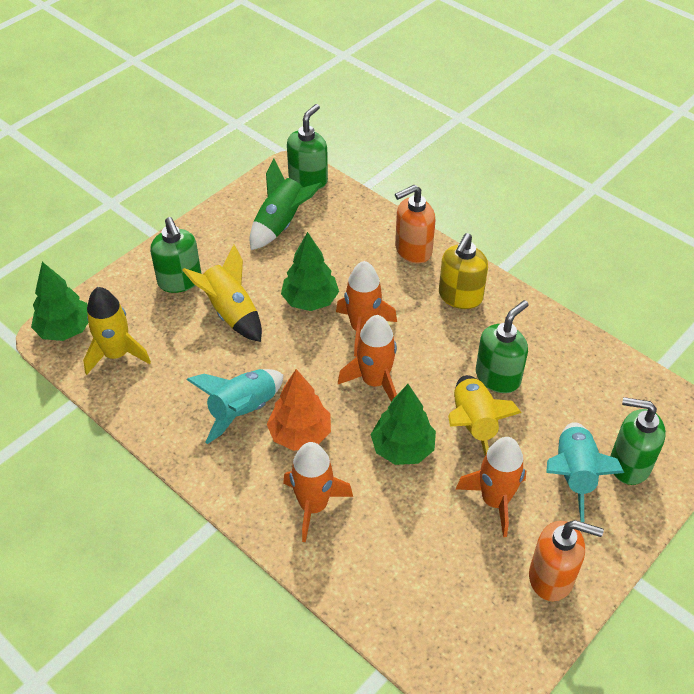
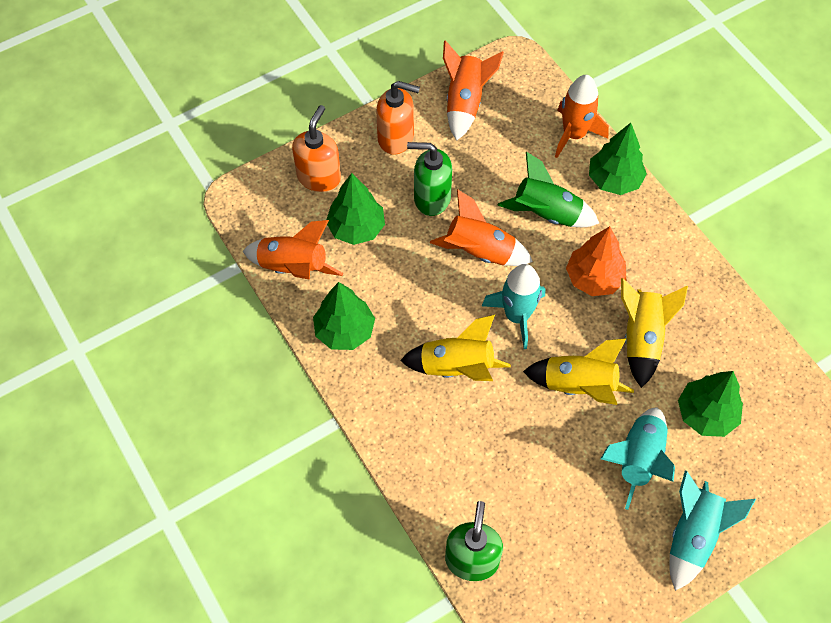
green soap dispenser: [150,217,201,293] [287,104,328,189] [476,300,529,393] [610,397,666,485] = 4 -> [407,142,452,216] [445,501,503,581] = 2
green tree: [31,262,88,341] [281,232,339,311] [371,384,436,465] = 3 -> [313,282,375,350] [326,173,385,245] [589,123,647,195] [678,371,743,437] = 4
turquoise rocket: [187,369,283,444] [546,422,624,522] = 2 -> [482,264,545,349] [601,407,675,510] [670,470,756,591] = 3
yellow soap dispenser: [439,233,488,309] = 1 -> none = 0

